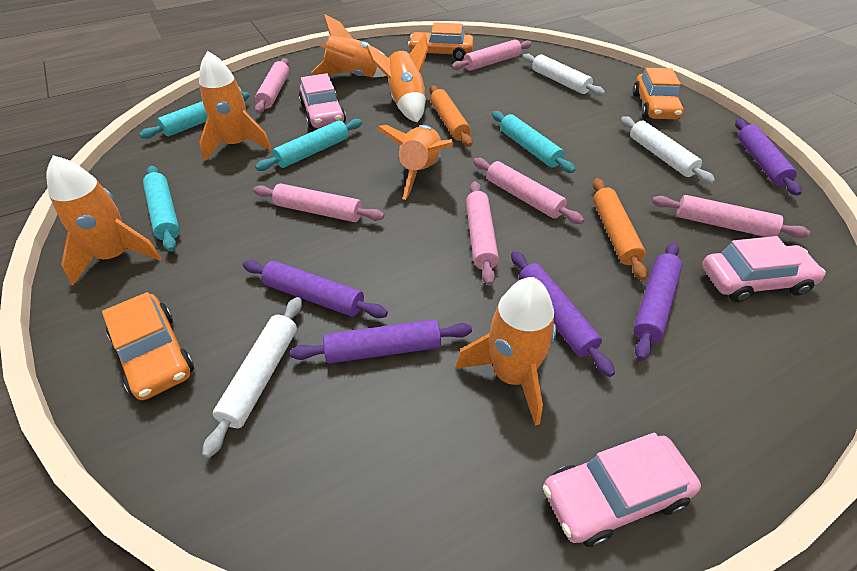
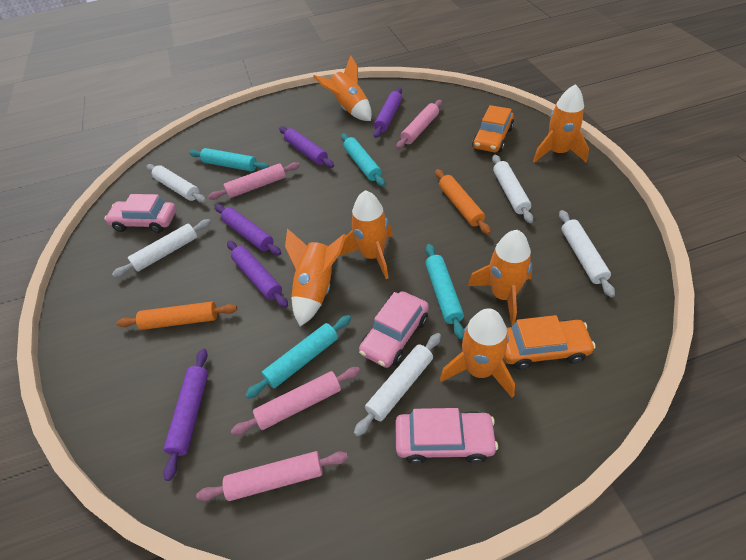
orange car: [102,292,194,400] [408,22,474,61] [633,68,684,120] = 3 -> [472,105,514,152] [504,315,596,370] = 2
pink rolling pin: [253,184,384,222] [255,58,289,114] [451,40,532,71] [466,181,499,286] [473,158,584,224] [652,195,810,238] = 6 -> [196,451,348,501] [208,162,300,200] [231,367,360,435] [396,100,442,149] = 4
white rolling pin: [202,297,302,458] [523,54,605,96] [621,116,715,184] = 3 -> [112,219,211,277] [147,164,206,203] [354,333,441,436] [492,155,533,223] [559,210,615,297] = 5

